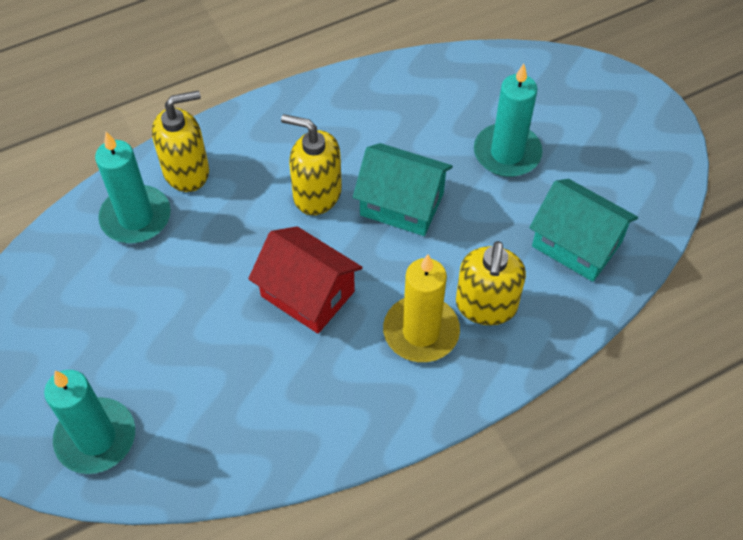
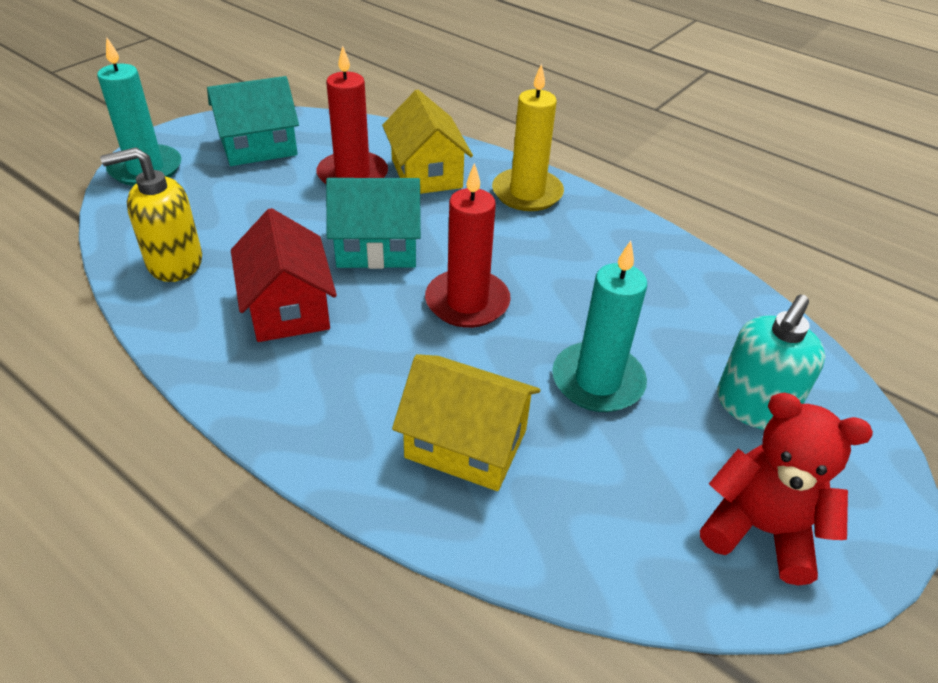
red candle: none = 0 -> [317,45,388,184] [425,163,511,328] = 2
red teddy bear: none = 0 -> [700,393,873,585] = 1
turquoise candle: [44,370,135,474] [95,132,171,243] [474,64,543,177] = 3 -> [97,38,181,186] [552,241,647,412] = 2
turquoise soap dispenser: none = 0 -> [717,294,825,429] = 1
yellow house: none = 0 -> [382,90,473,194] [392,354,541,491] = 2
yellow soap dispenser: [152,90,209,192] [281,114,342,215] [456,241,526,325] = 3 -> [100,147,202,282] = 1

